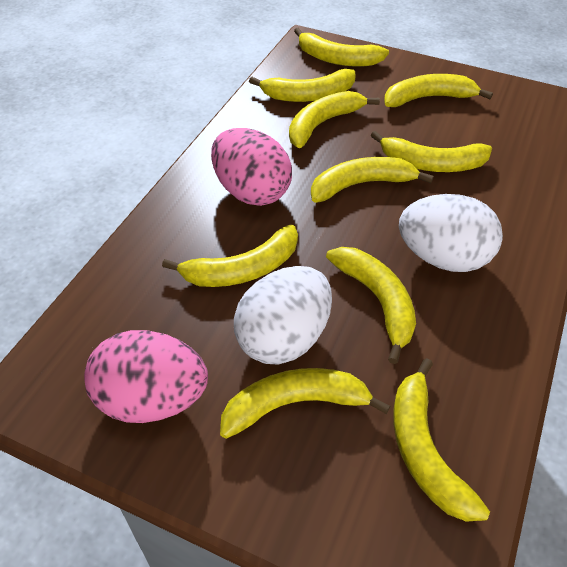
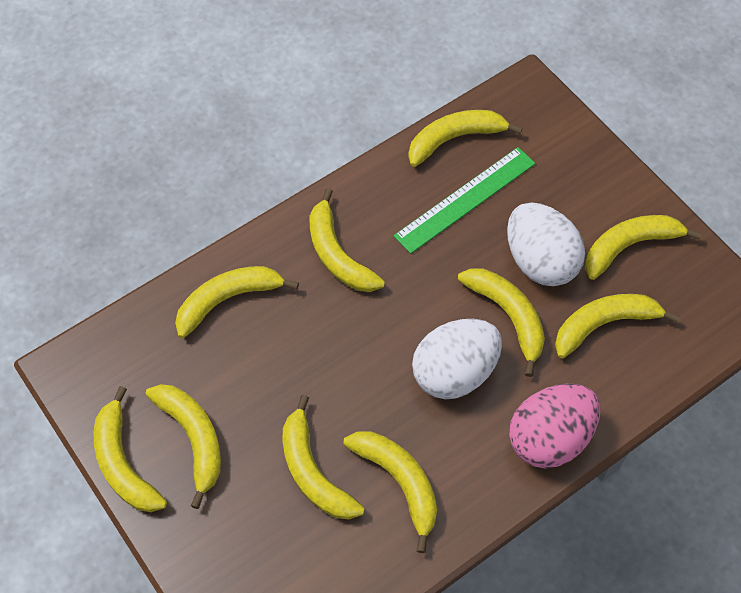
green ruler: none = 0 -> [394,147,536,254] = 1
pink egg: [84,330,208,423] [211,128,292,206] = 2 -> [509,383,601,468] = 1

